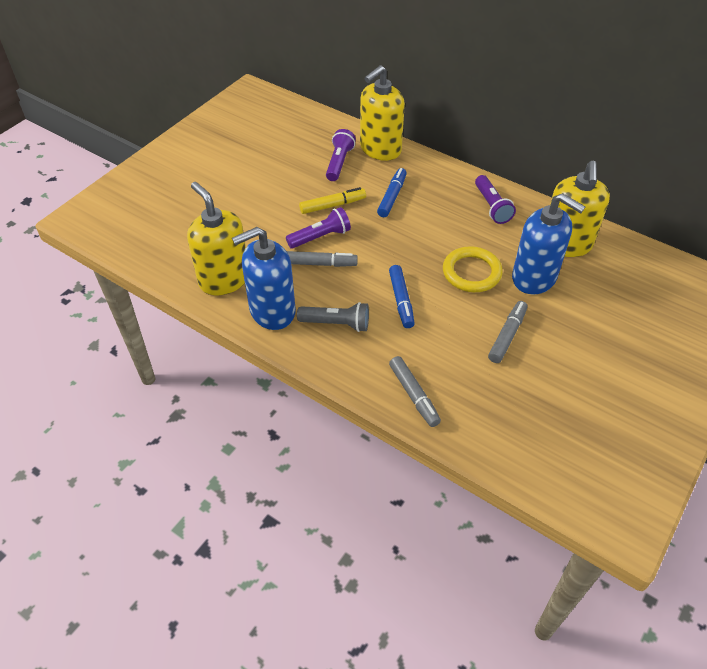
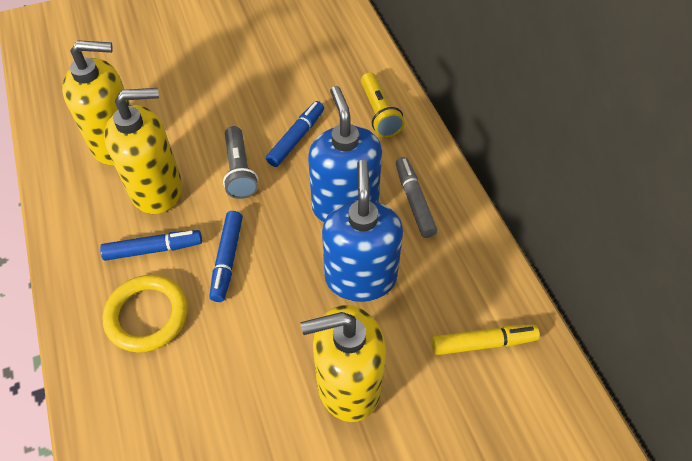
blue marker: [377,168,407,217] [389,265,415,328] = 2 -> [100,230,202,261] [209,211,243,302] [266,101,324,167] = 3
grey marker: [286,251,358,267] [389,356,441,427] [488,301,528,363] = 3 -> [396,157,437,238] = 1
purple flashlight: [286,207,351,249] [326,129,356,181] [475,175,516,224] = 3 -> none = 0
yellow flashlight: none = 0 -> [361,72,405,138] = 1

